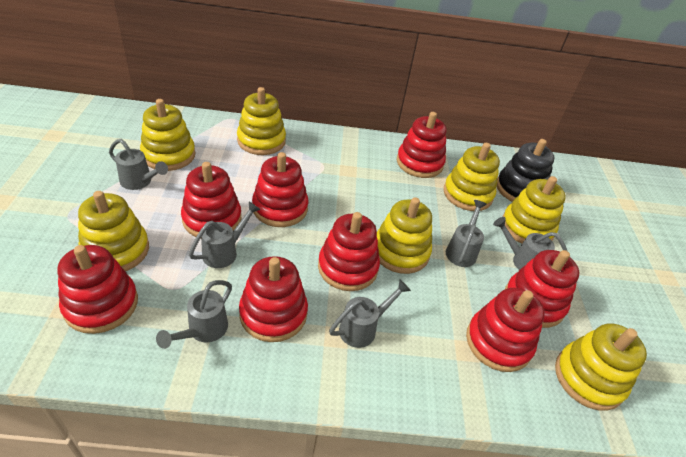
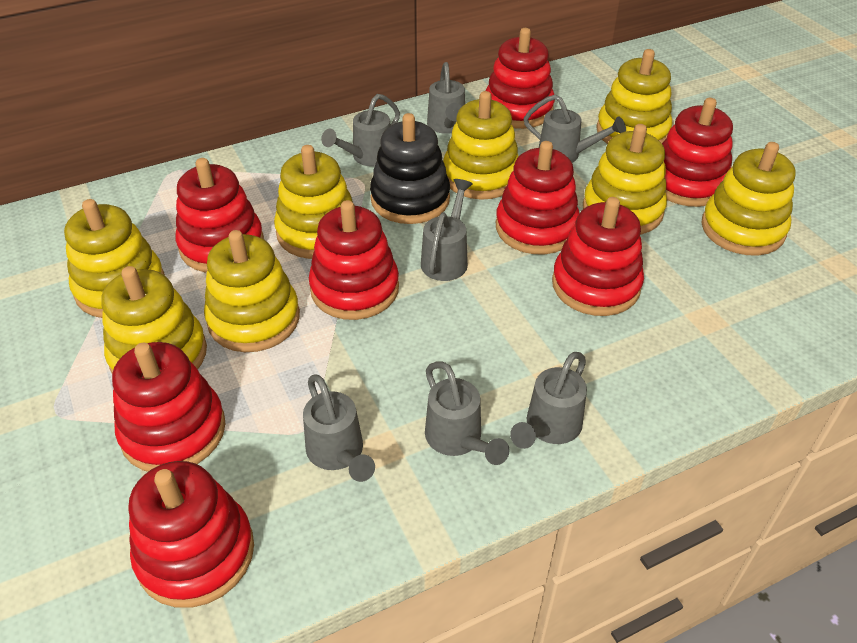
grey watering can: [109,139,168,190] [156,280,232,349] [189,202,261,268] [329,280,411,348] [446,200,487,267] [493,217,567,270] = 6 -> [303,374,375,482] [321,94,400,167] [421,179,473,281] [425,362,509,465] [427,62,465,134] [510,352,587,449] [524,94,626,163] = 7
yellow stacking toy: [78,191,149,271] [140,99,196,171] [237,87,286,155] [377,197,432,274] [443,143,500,211] [502,176,566,244] [555,323,647,411] = 7 -> [64,199,165,318] [101,266,207,373] [204,230,300,352] [274,145,353,259] [443,91,519,200] [583,124,667,235] [596,49,672,144] [701,142,796,256] = 8

